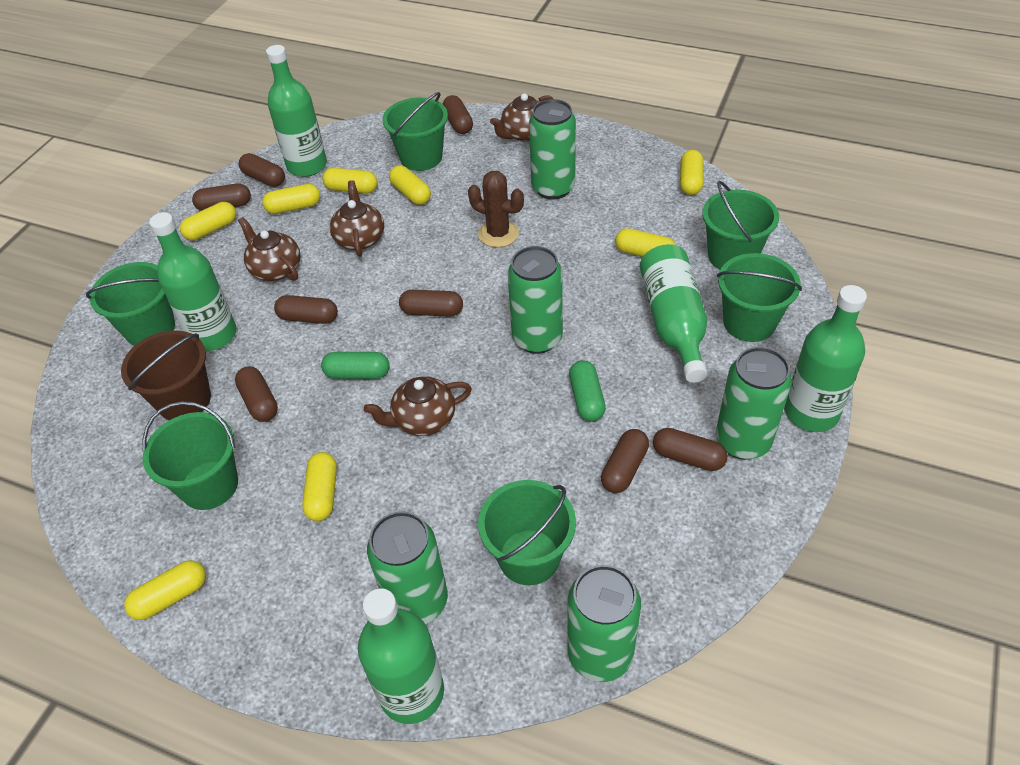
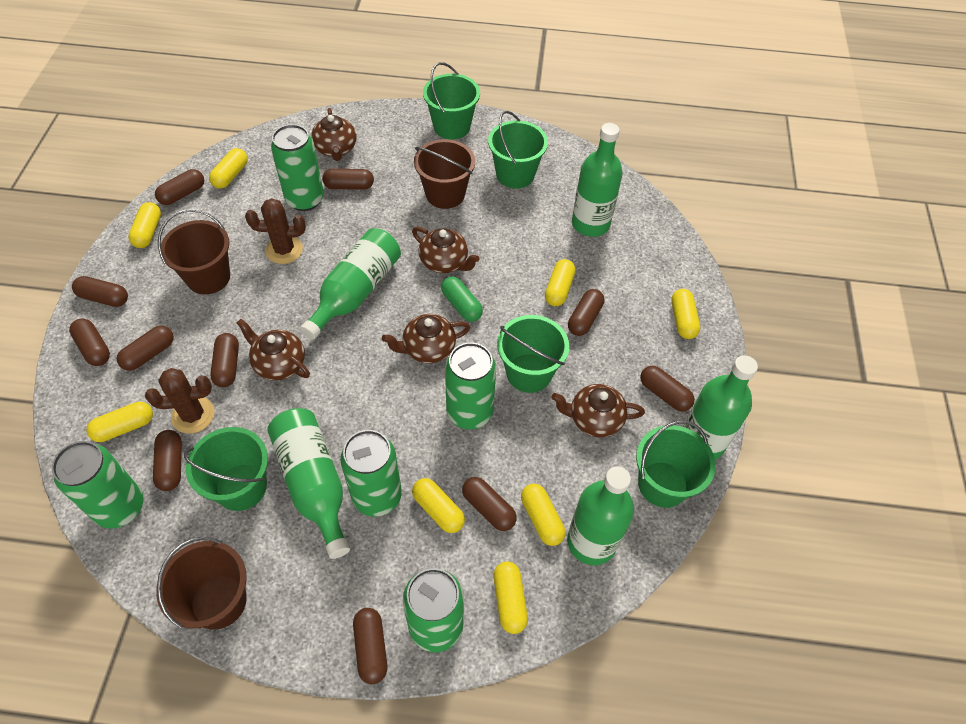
brown bucket: [121,330,211,420] = 1 -> [156,537,247,630] [158,209,230,295] [414,139,475,209] = 3
brown cactus: [468,171,524,247] = 1 -> [145,368,215,434] [245,198,306,264] = 2
brown capsule: [192,183,251,211] [235,366,278,422] [239,153,285,187] [274,295,338,324] [399,290,463,317] [443,95,473,134] [601,429,649,493] [653,428,728,471] = 8 -> [69,318,110,366] [72,276,128,307] [117,326,174,371] [153,430,182,491] [155,169,204,205] [210,333,239,387] [322,169,374,190] [353,608,387,684] [462,477,517,531] [568,289,604,336] [640,366,695,412] = 11
brown teapot: [238,217,300,281] [330,180,384,257] [364,376,472,436] [490,93,553,141] = 4 -> [237,319,310,380] [311,108,357,161] [382,314,470,363] [412,227,480,273] [552,384,645,437] = 5
green bucket: [86,262,175,346] [142,401,238,510] [383,92,448,171] [478,480,576,585] [702,181,779,269] [717,253,802,342] = 6 -> [184,427,268,511] [423,62,480,139] [488,111,548,189] [497,315,569,393] [636,420,716,508] = 5
green capsule: [321,352,389,379] [569,360,606,422] = 2 -> [441,277,483,322] = 1

